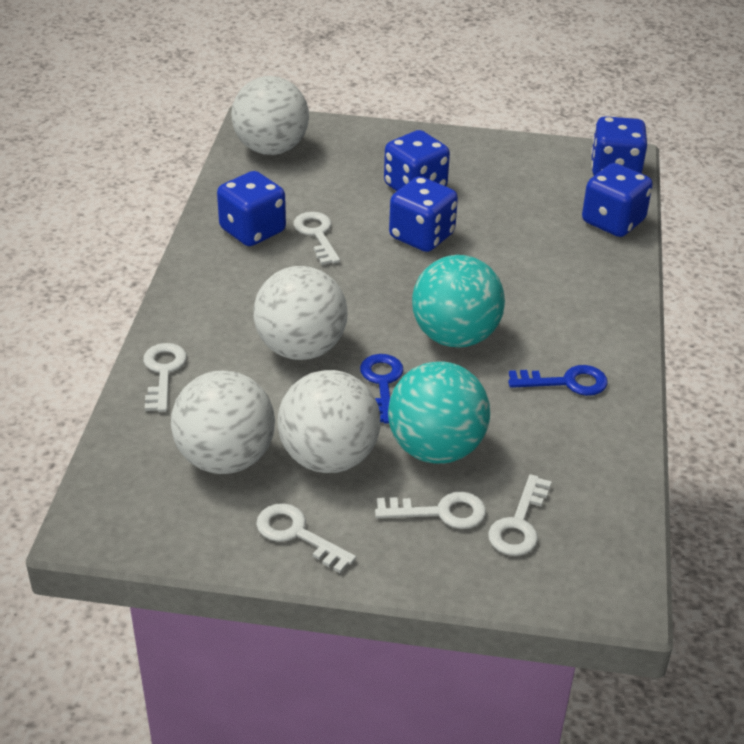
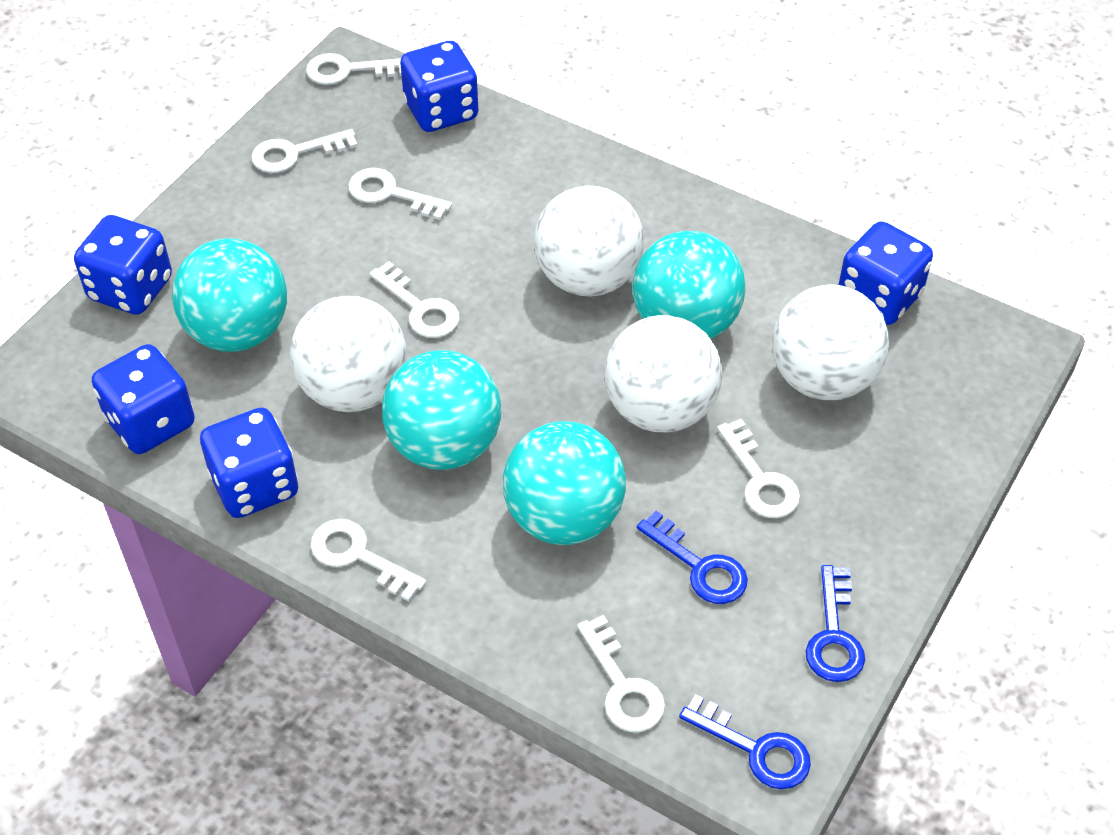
blue key: [360,354,404,424] [508,365,608,396] = 2 -> [637,511,748,604] [679,694,811,789] [806,565,865,682] = 3
turquoise ball: [388,361,490,464] [412,255,505,348] = 2 -> [172,238,287,352] [382,350,501,470] [503,421,626,545] [632,231,746,339] = 4
white key: [143,343,187,412] [256,503,356,573] [294,212,340,265] [375,492,486,529] [488,474,552,556] = 5 -> [251,129,358,173] [306,53,402,85] [311,519,426,602] [348,168,452,220] [370,261,460,338] [577,615,665,732] [717,419,800,518] = 7

